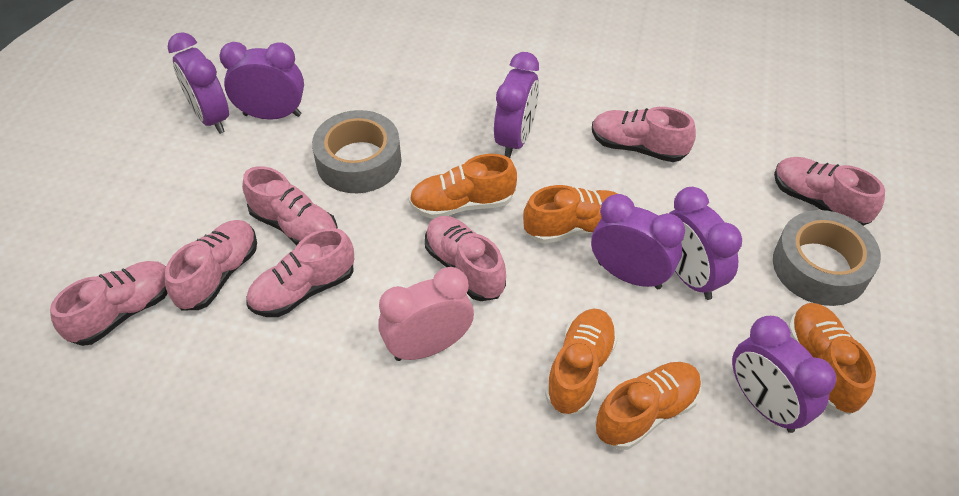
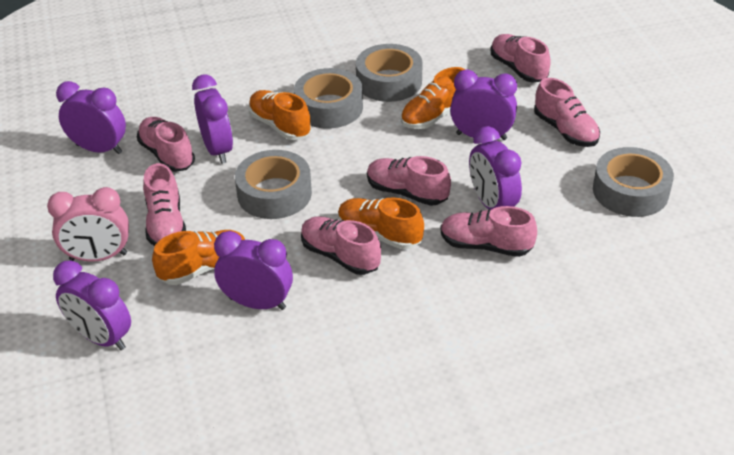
grey tape: [312,110,401,193] [773,210,881,306] = 2 -> [235,150,312,219] [294,68,363,129] [356,44,423,102] [593,147,674,217] = 4
orange shoe: [409,154,517,219] [523,185,618,244] [545,309,618,415] [595,362,702,450] [788,303,876,415] = 5 -> [152,230,246,285] [248,90,311,140] [338,197,424,249] [401,67,465,129] = 4

